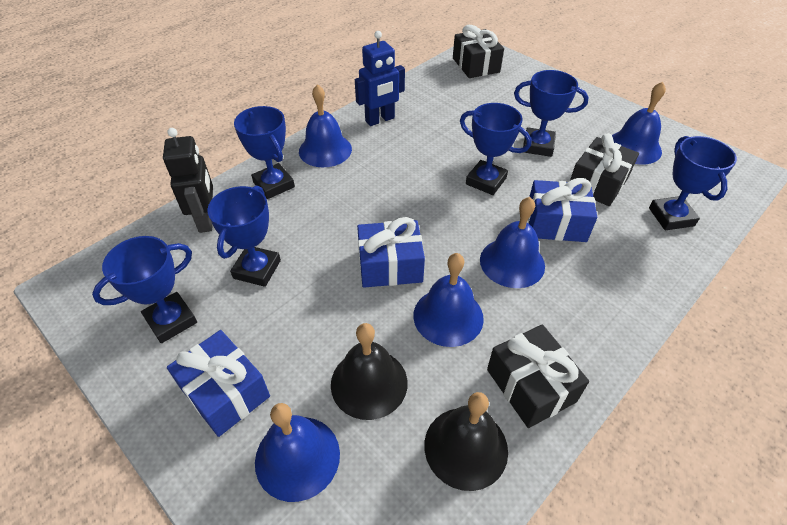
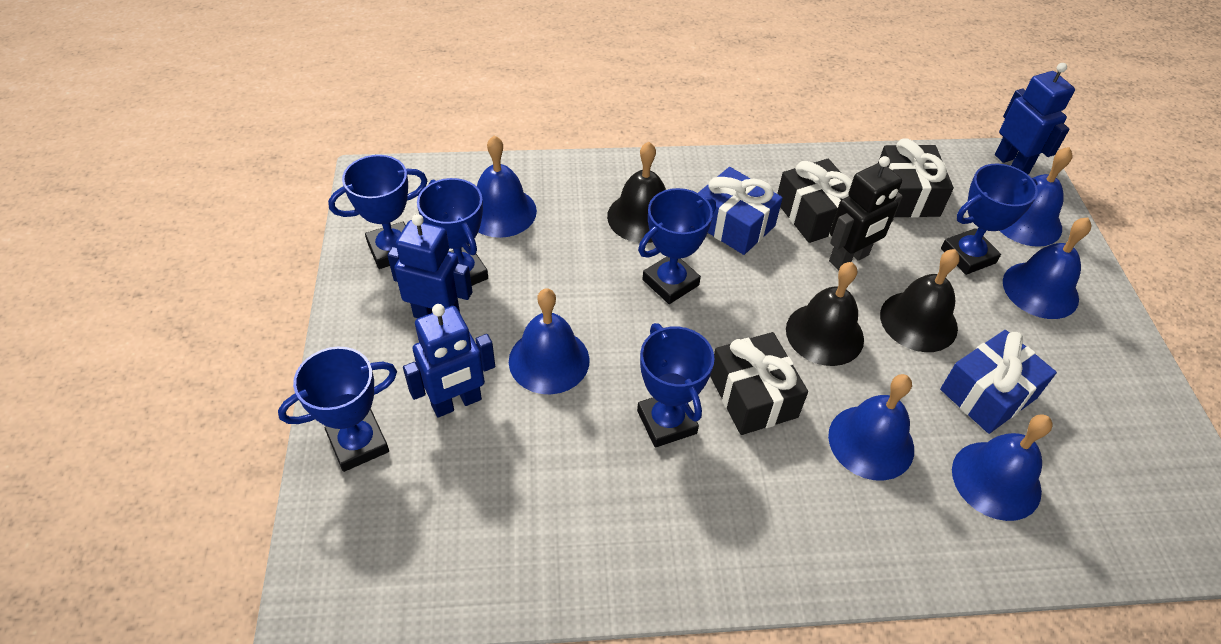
black bell: [331,323,408,420] [424,392,508,491] = 2 -> [607,142,666,243] [786,262,864,366] [880,249,960,352] = 3
blue bell: [255,403,340,502] [299,84,352,167] [413,253,484,347] [480,197,545,288] [612,82,666,165] = 5 -> [477,136,537,238] [509,288,590,394] [828,374,914,481] [952,414,1053,521] [1000,147,1073,247] [1003,217,1092,319] = 6
blue gift: [167,330,270,437] [357,217,425,288] [528,178,597,242] = 3 -> [698,167,783,255] [940,330,1057,434] = 2
blue robot: [355,31,405,126] = 1 -> [387,214,472,318] [403,304,495,417] [995,63,1075,174] = 3

